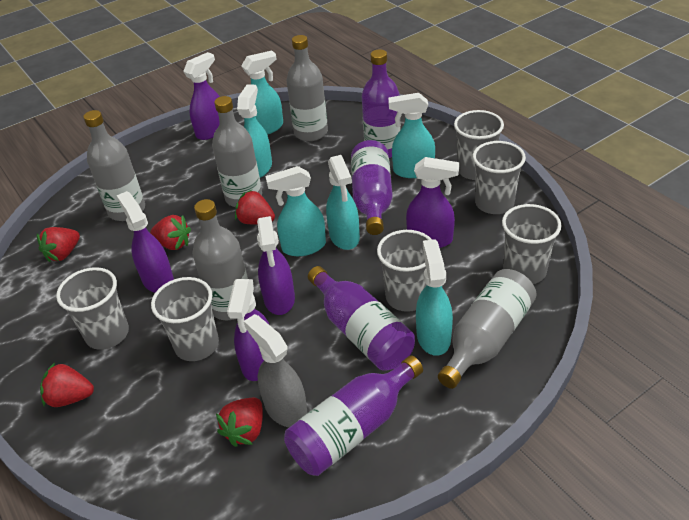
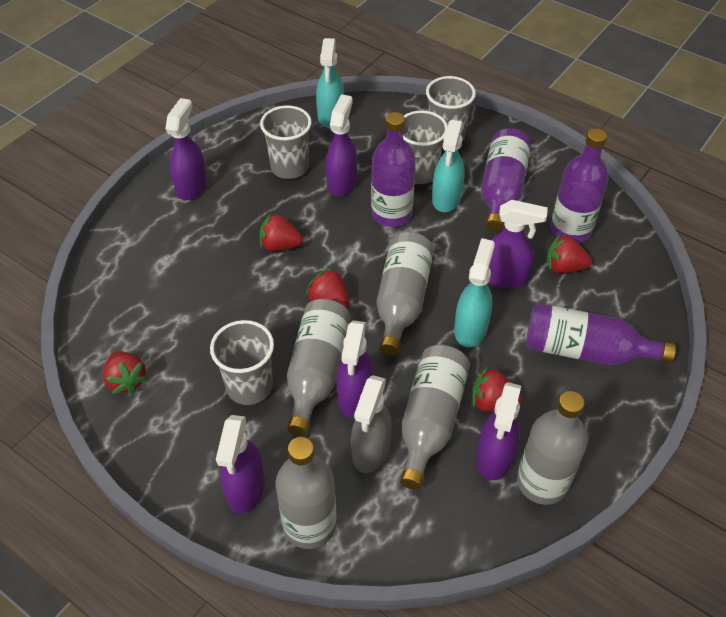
grey cup: [56,267,129,350] [151,277,219,361] [377,230,432,312] [454,110,504,180] [473,141,526,214] [502,204,562,284] = 6 -> [210,320,274,405] [260,106,312,179] [403,110,448,184] [426,76,476,147] = 4
purple spray bottle: [117,191,174,293] [183,52,220,140] [227,279,269,381] [257,216,295,315] [406,157,460,248] = 5 -> [165,98,207,200] [216,415,265,514] [325,94,357,196] [336,320,374,418] [476,382,521,480] [489,200,548,289] = 6
turquoise spray bottle: [237,84,272,178] [241,51,283,135] [265,166,326,256] [326,155,360,250] [388,93,435,178] [416,239,453,356] = 6 -> [316,38,344,128] [432,120,465,212] [454,238,495,347] = 3

